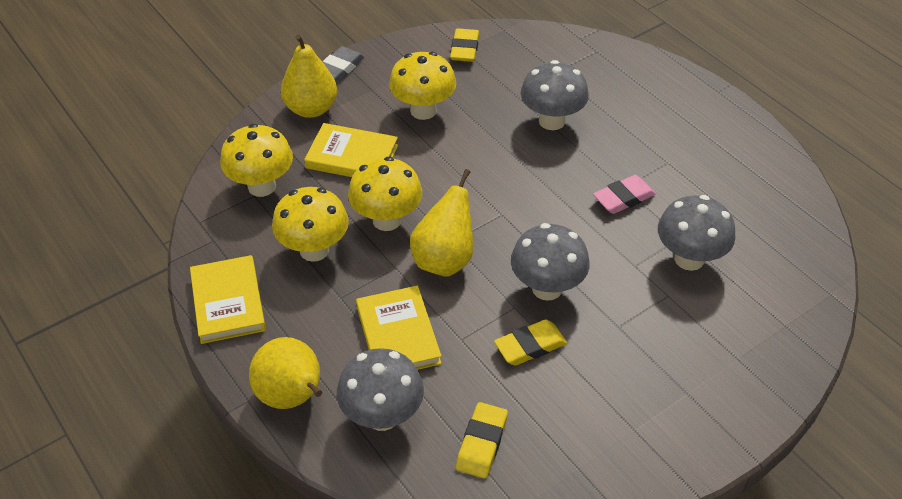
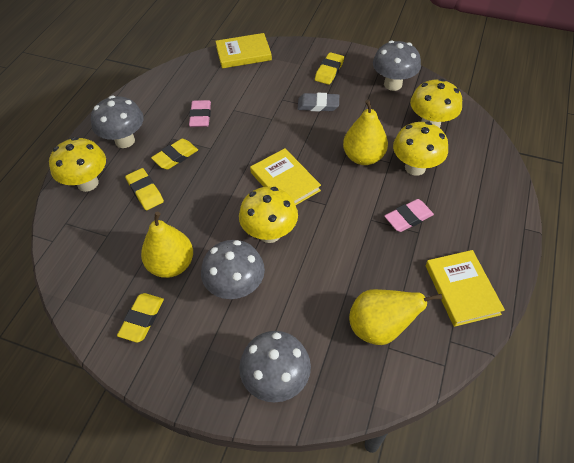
pink eraser: [593,175,656,214] = 1 -> [189,100,211,127] [384,199,434,232] = 2
yellow eraser: [450,28,479,62] [456,402,508,478] [494,320,567,366] = 3 -> [117,293,164,343] [125,168,164,210] [151,139,198,170] [315,52,344,85] = 4

